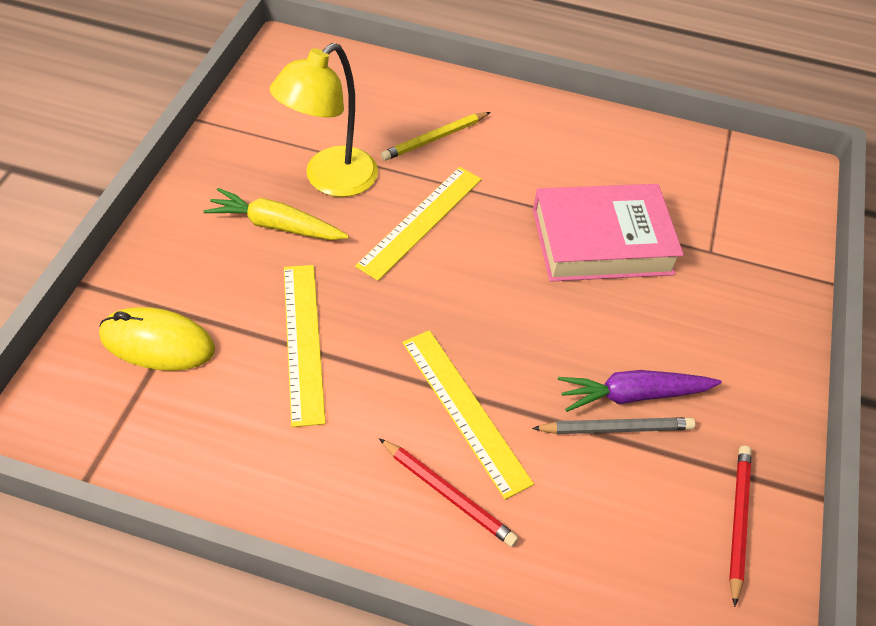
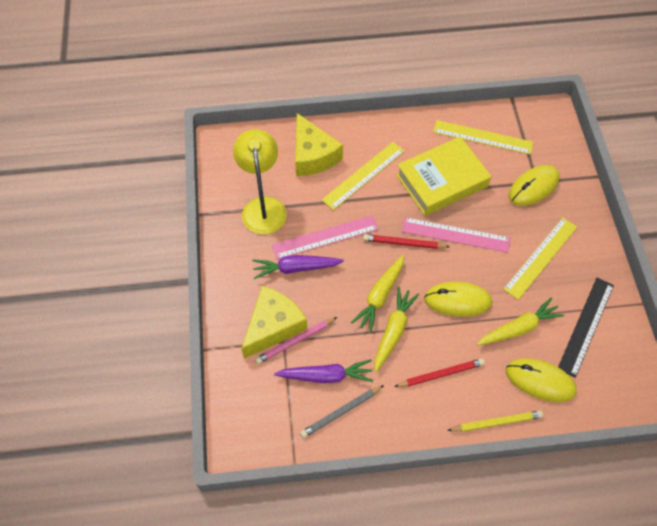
black ruler: none = 0 -> [558,278,614,378] = 1
pink book: [533,184,684,282] = 1 -> none = 0
pink pencil: none = 0 -> [255,317,337,364] = 1
pink ruler: none = 0 -> [272,215,378,260] [402,217,510,253] = 2
purple carrot: [558,370,722,412] = 1 -> [252,255,344,279] [274,359,373,383] = 2
yellow book: none = 0 -> [396,136,491,216] = 1
yellow carrot: [203,188,349,240] = 1 -> [351,255,404,333] [375,286,419,372] [477,297,564,345] = 3
yellow cheese: none = 0 -> [241,286,307,359] [295,113,343,176] = 2
yellow mouse: [99,307,215,371] = 1 -> [424,282,492,317] [506,358,577,402] [509,165,560,206] = 3

